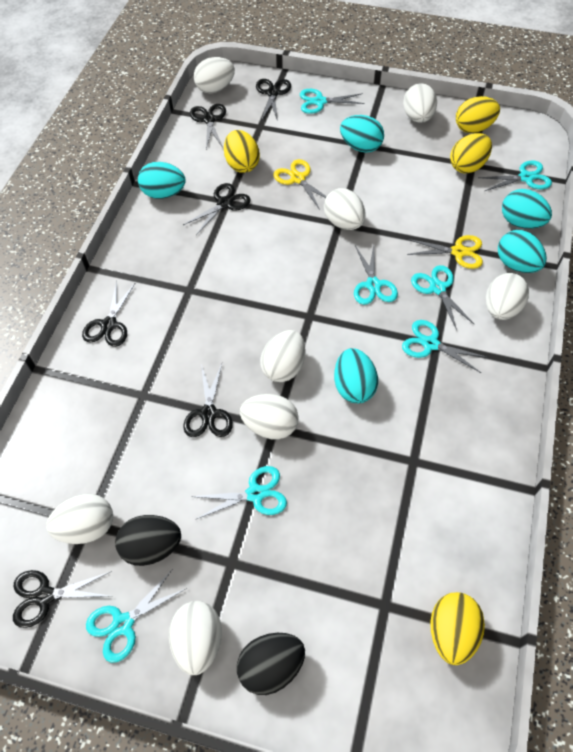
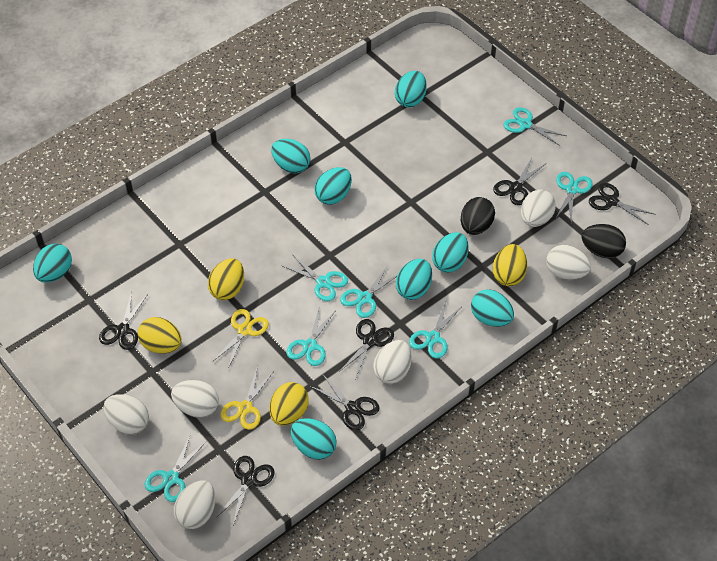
turquoise egg: [138,162,185,199] [334,348,378,403] [340,115,384,153] [498,230,547,273] [502,189,552,229] = 5 -> [33,244,72,283] [271,139,310,173] [291,418,337,460] [314,167,352,205] [395,71,427,107] [396,259,432,300] [432,232,469,273] [471,289,514,327] = 8
white egg: [46,494,113,544] [169,601,222,675] [194,57,235,93] [240,394,299,440] [260,330,306,382] [324,188,366,230] [403,83,437,123] [486,273,529,320] = 8 -> [103,394,149,434] [171,380,219,418] [174,480,215,529] [374,340,412,384] [521,190,556,227] [546,245,591,280] = 6

